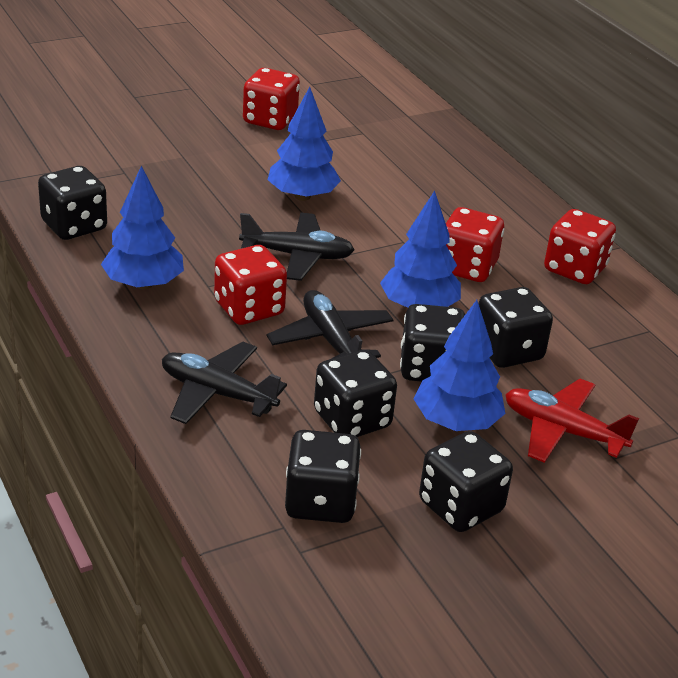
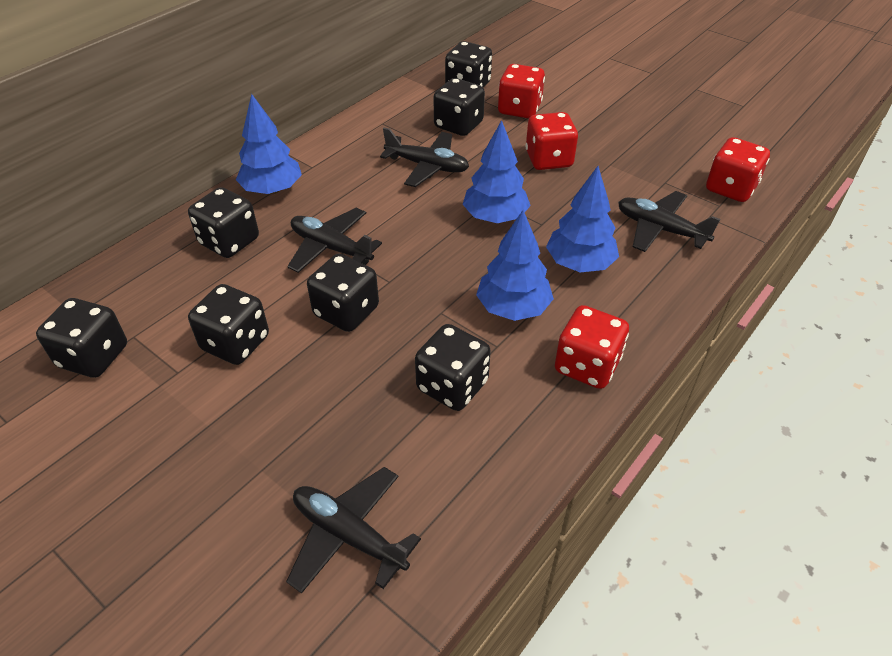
black dice: [38,166,107,240] [285,430,361,523] [314,350,397,437] [400,304,465,382] [419,431,513,532] [479,287,553,368] = 6 -> [36,298,127,378] [188,187,259,258] [188,284,269,365] [307,254,379,332] [415,324,491,411] [433,78,485,136] [445,41,492,88] = 7
black plane: [162,342,287,424] [239,213,355,281] [267,290,394,359] = 3 -> [286,467,421,593] [287,208,382,273] [380,128,469,187] [618,191,720,252] = 4
red plane: [505,379,639,463] = 1 -> none = 0

